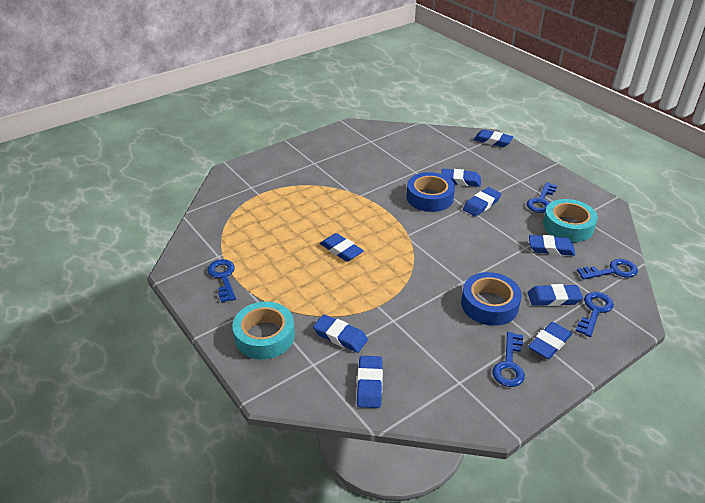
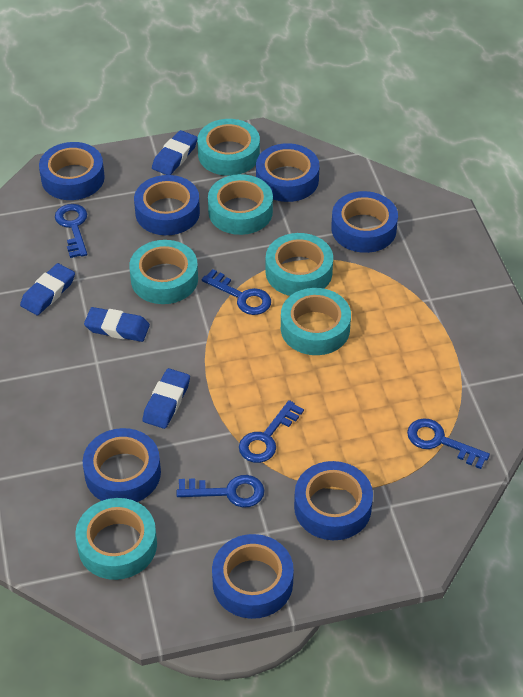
blue eraser: [313,314,368,353] [320,233,364,262] [357,356,383,408] [441,169,481,187] [463,187,501,217] [473,129,513,147] [528,284,583,306] [528,322,572,359] [529,235,575,256] = 9 -> [20,263,75,315] [84,307,150,342] [142,368,190,429] [152,130,198,175] = 4
blue tape: [407,172,455,212] [461,272,522,326] = 2 -> [39,142,105,200] [83,428,161,502] [134,175,200,235] [212,534,294,619] [256,143,320,202] [294,461,373,540] [331,191,398,253] = 7
turquoise tape: [232,302,295,359] [543,199,598,242] = 2 -> [75,498,157,580] [129,240,198,304] [197,119,260,176] [208,174,273,235] [266,233,333,296] [281,288,351,355] = 6

